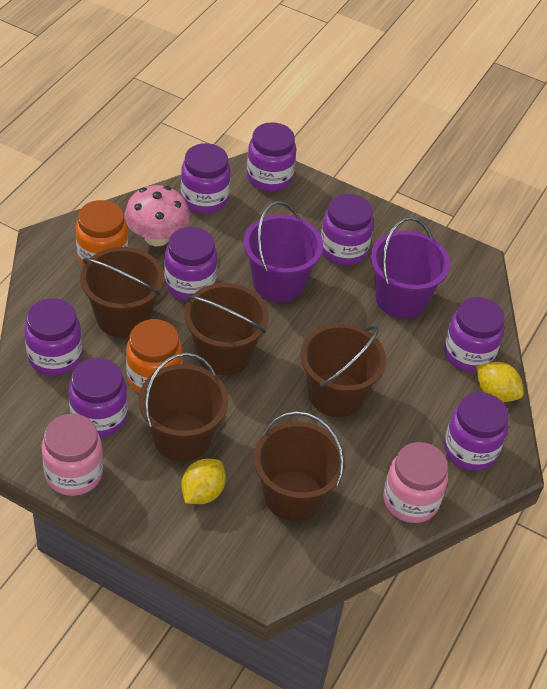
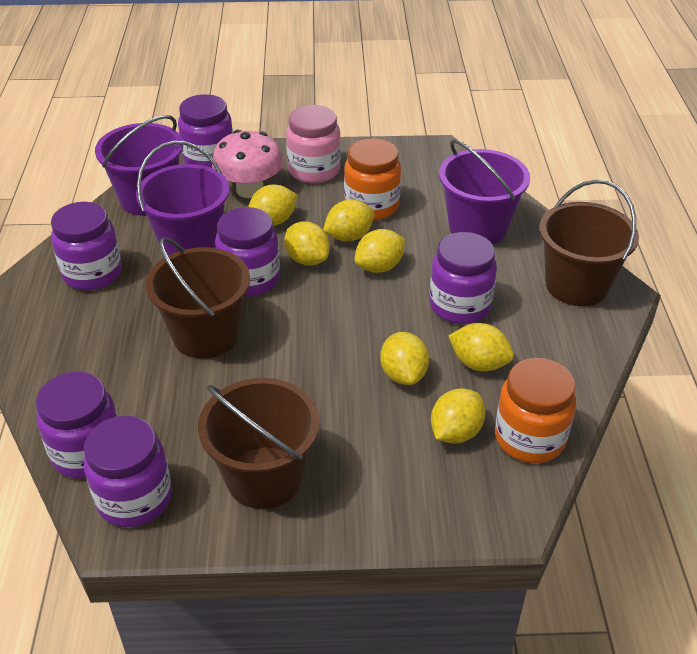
brown bucket: [80,247,164,338] [139,352,229,462] [184,283,269,375] [254,411,346,521] [300,323,386,417] = 5 -> [146,237,250,359] [198,378,320,509] [539,179,639,306] = 3
pink jar: [41,414,103,496] [383,442,448,523] = 2 -> [286,105,341,183] = 1
purple bucket: [243,201,323,302] [370,217,450,318] = 2 -> [95,115,183,216] [136,141,230,256] [439,139,530,244] = 3
purple jar: [24,298,82,376] [69,358,127,437] [164,227,217,301] [181,143,230,214] [247,122,296,192] [321,194,374,265] [444,297,505,372] [444,392,509,471] = 8 -> [36,372,118,478] [51,202,122,290] [84,416,172,527] [178,94,233,168] [215,207,280,296] [429,232,497,324] = 6
yellow lemon: [181,459,226,504] [476,362,524,402] = 2 -> [248,185,297,226] [284,221,330,266] [323,200,374,242] [355,229,405,273] [380,332,429,385] [431,388,486,443] [449,323,514,371] = 7

